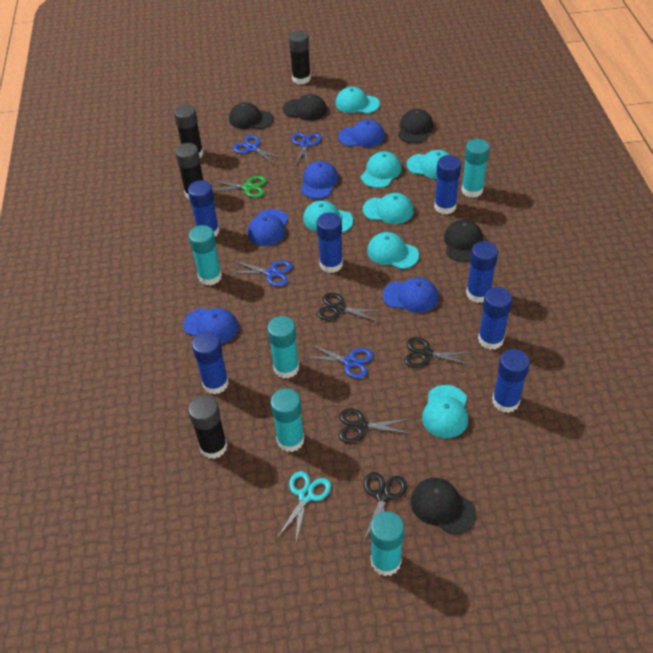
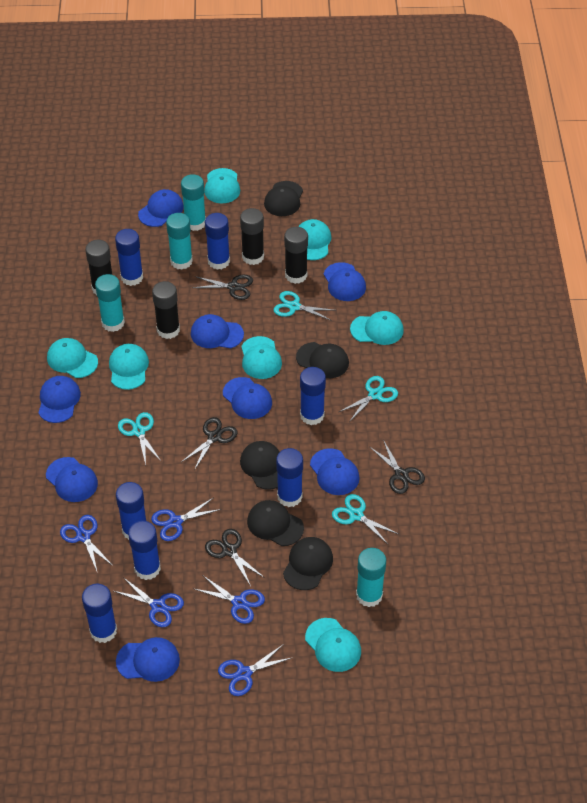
blue cap: [183,308,238,344] [248,209,288,246] [301,161,339,199] [338,119,385,147] [383,277,438,313] = 5 -> [38,376,81,423] [46,457,98,502] [116,637,180,682] [138,189,184,227] [191,314,244,348] [223,377,272,419] [310,448,359,495] [324,262,366,301] = 8
blue scissors: [229,261,293,287] [233,135,284,165] [292,132,321,167] [303,344,373,379] = 4 -> [60,515,113,571] [114,577,184,627] [151,498,221,541] [195,576,265,624] [218,644,291,696] = 5
green scissors: [212,176,267,198] = 1 -> none = 0
turquoise glue stick: [189,225,222,286] [267,316,299,379] [270,388,304,452] [370,511,404,576] [461,139,489,198] = 5 -> [95,274,125,332] [166,213,193,270] [181,174,206,231] [356,548,386,607] = 4
turquoise scissors: [277,471,331,542] = 1 -> [118,412,162,465] [273,291,336,321] [332,494,398,545] [339,376,398,422] = 4

